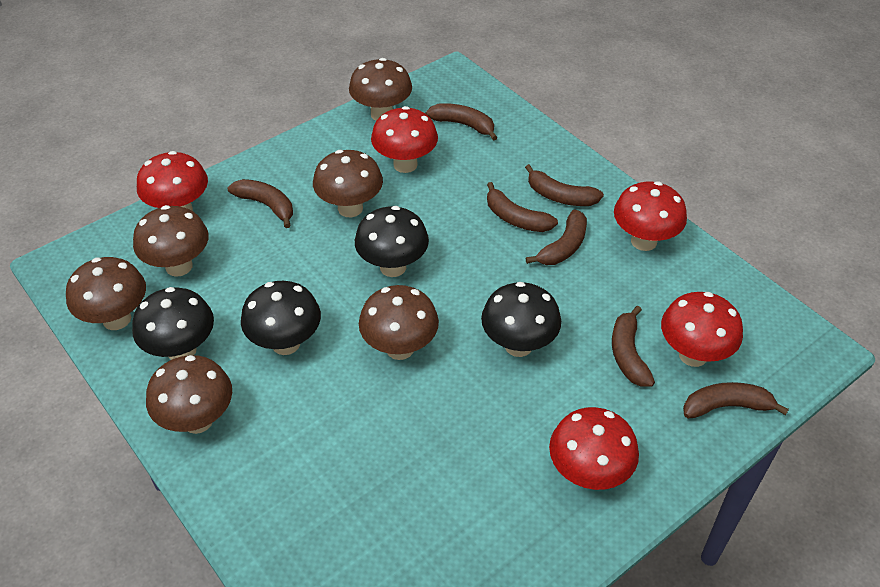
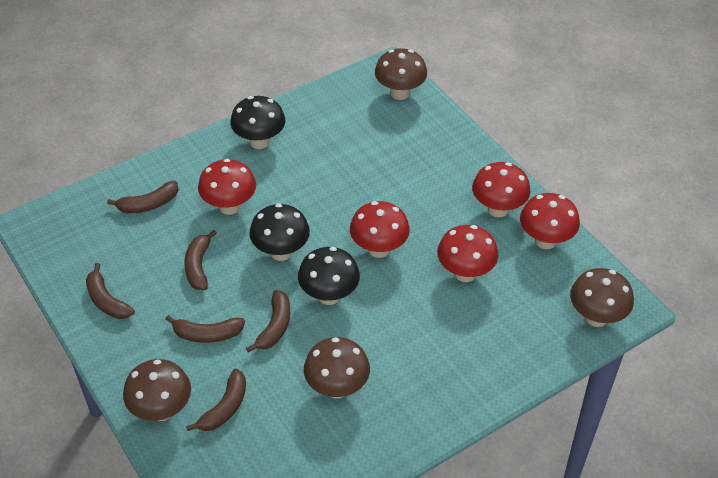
black mushroom: [132,287,214,360] [241,281,321,355] [355,206,429,277] [481,282,561,357] = 4 -> [230,96,286,149] [249,204,310,261] [298,247,360,305] = 3
brown banana: [228,179,293,228] [426,103,497,141] [487,182,558,232] [525,164,604,206] [526,209,587,265] [612,305,655,387] [683,382,789,418] = 7 -> [86,263,135,319] [107,181,179,213] [166,315,245,343] [184,230,217,290] [186,369,246,431] [246,290,290,353] = 6
brown mushroom: [66,257,146,330] [133,205,209,277] [146,355,232,434] [313,150,383,217] [349,58,412,121] [359,285,439,360] = 6 -> [123,359,191,421] [304,337,370,398] [375,48,427,100] [570,268,634,327] = 4

